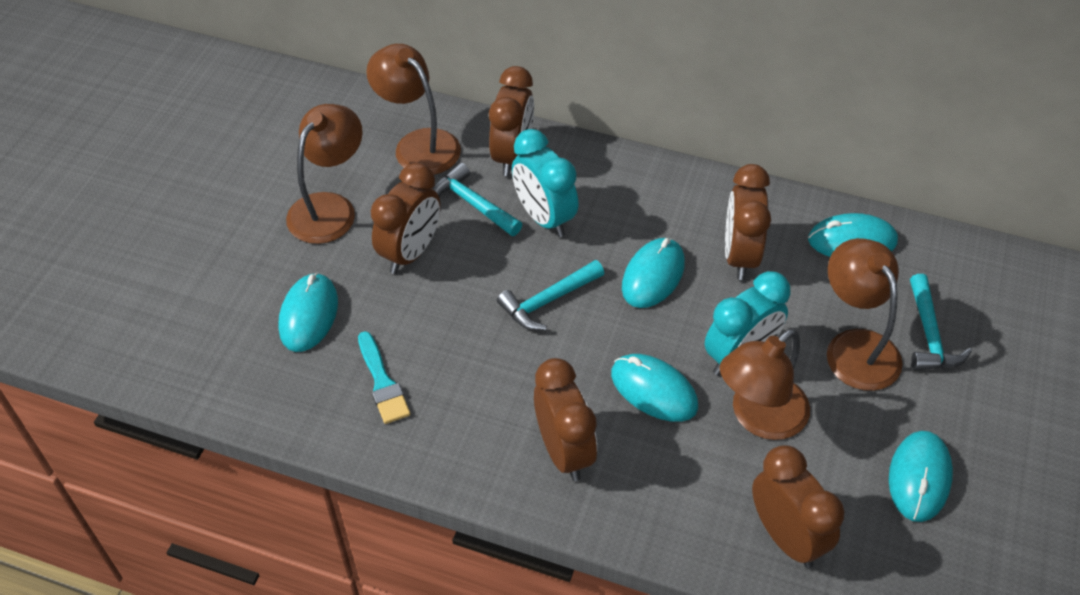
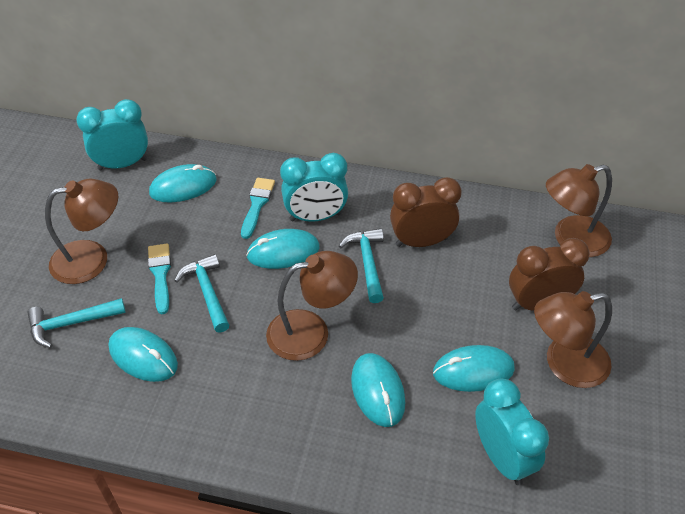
brown clock: [371,163,440,274] [489,66,534,176] [534,358,597,481] [725,164,771,280] [752,445,845,568] = 5 -> [390,177,462,247] [509,238,590,311] = 2
turquoise brush: [358,331,411,424] = 1 -> [148,244,171,314] [241,178,275,239] = 2
turquoise clock: [512,129,579,237] [705,271,790,376] = 2 -> [76,99,148,170] [280,153,348,222] [475,379,549,485] = 3

